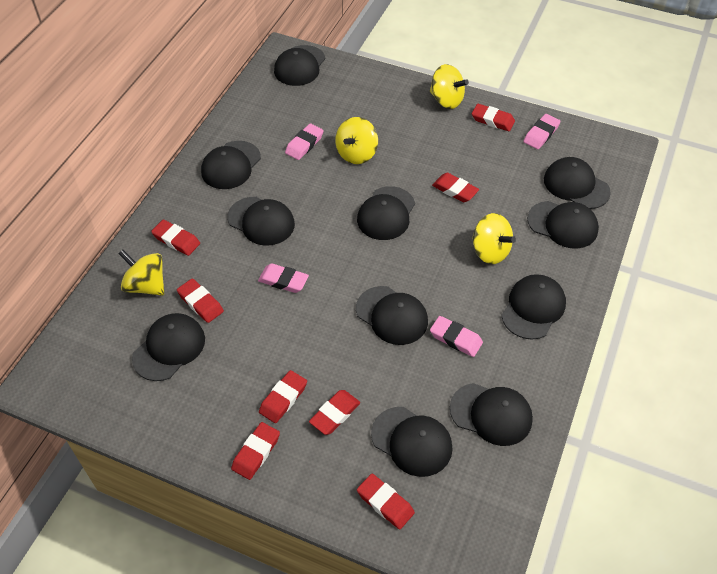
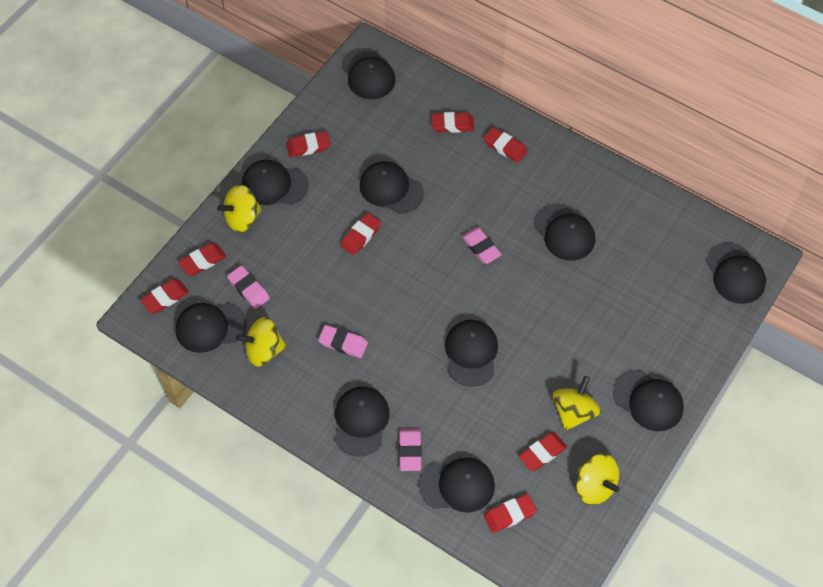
black cap: [132,313,205,381] [201,141,261,189] [227,197,295,246] [274,45,325,86] [356,286,428,345] [357,186,415,240] [371,407,453,477] [450,383,533,446] [501,274,566,340] [527,201,599,249] [544,157,611,209] = 11 -> [176,303,247,353] [242,160,309,205] [335,387,390,457] [342,48,395,99] [360,161,424,214] [419,457,495,512] [445,320,498,387] [534,204,595,261] [613,370,684,431] [706,243,766,304] = 10

